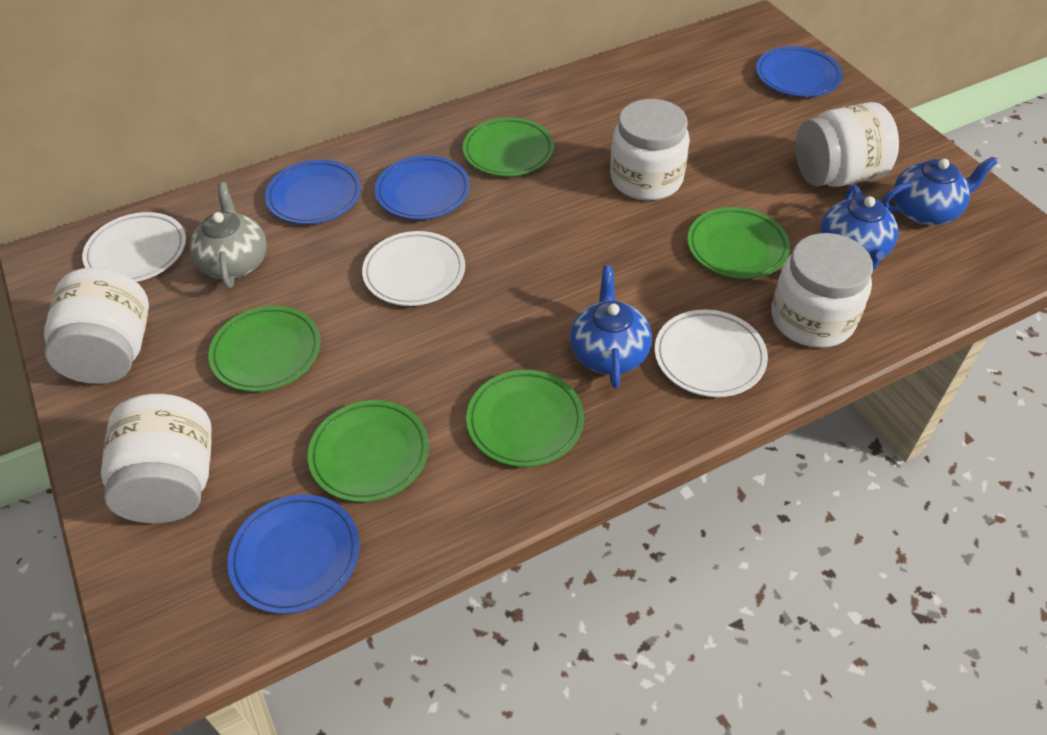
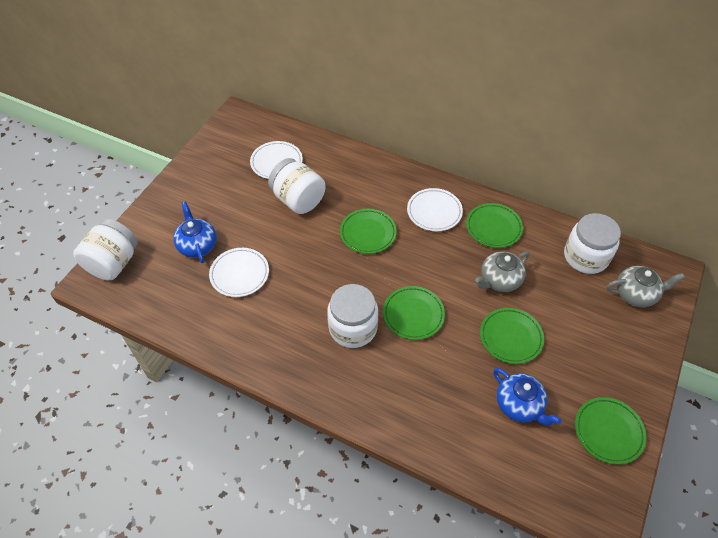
blue plate: [227,495,360,614] [265,160,361,224] [375,156,470,220] [756,46,843,97] = 4 -> none = 0
blue teapot: [570,265,652,388] [820,184,899,270] [882,157,997,225] = 3 -> [173,202,217,263] [493,368,561,426] = 2
grey teapot: [190,182,267,288] = 1 -> [475,251,530,292] [606,266,685,307] = 2
white jar: [44,267,149,384] [101,394,212,523] [610,99,690,200] [771,233,873,348] [795,102,899,187] = 5 -> [73,219,138,281] [268,158,325,214] [327,284,378,348] [564,213,621,274] = 4

